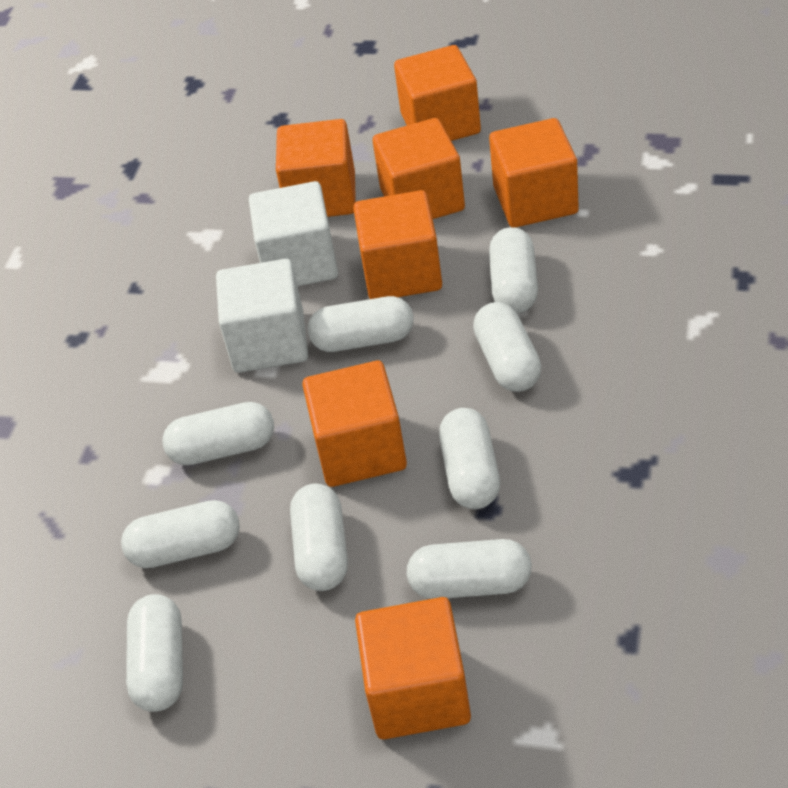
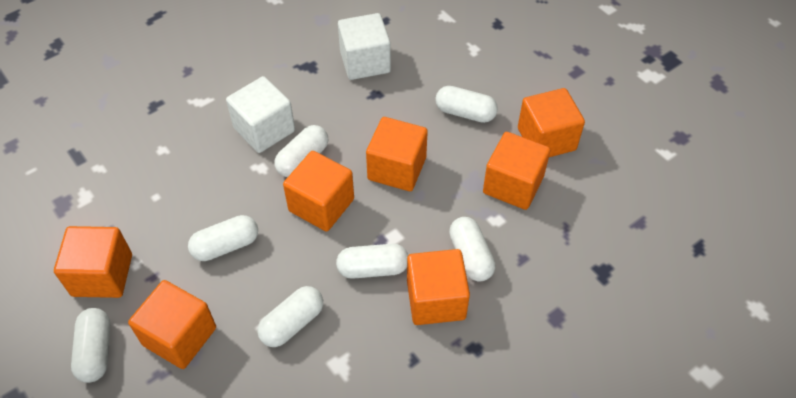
white capsule: [121,500,240,568] [126,594,183,712] [162,402,274,465] [290,483,348,591] [308,296,414,352] [407,539,532,599] [439,408,500,509] [473,302,542,392] [489,227,538,313] = 9 -> [71,308,110,383] [188,215,258,261] [257,286,323,347] [274,125,328,177] [336,244,408,279] [435,86,498,123] [449,217,495,282] = 7

